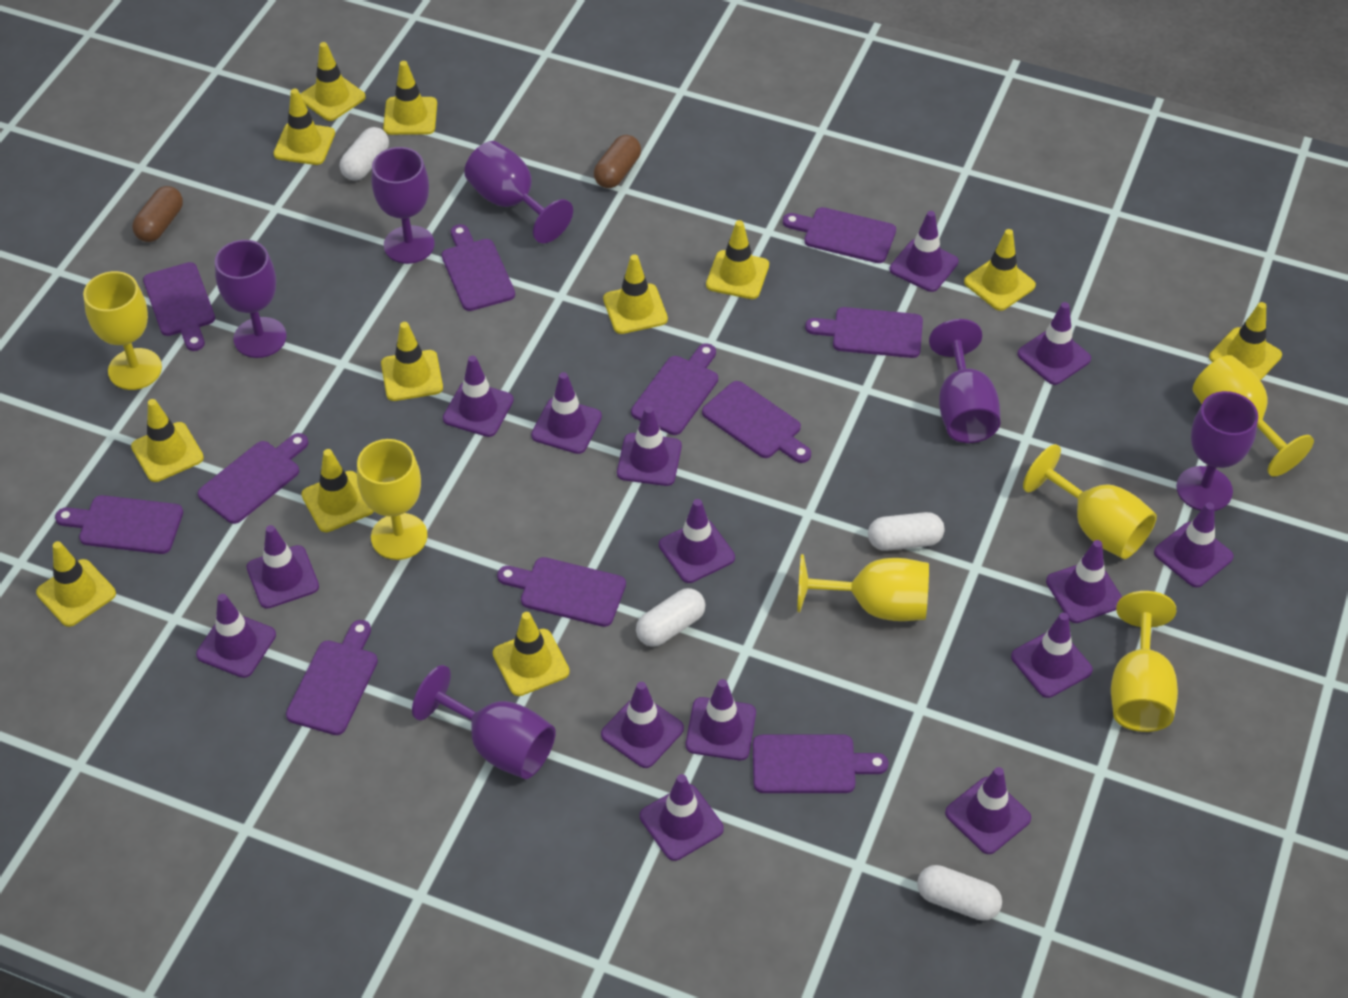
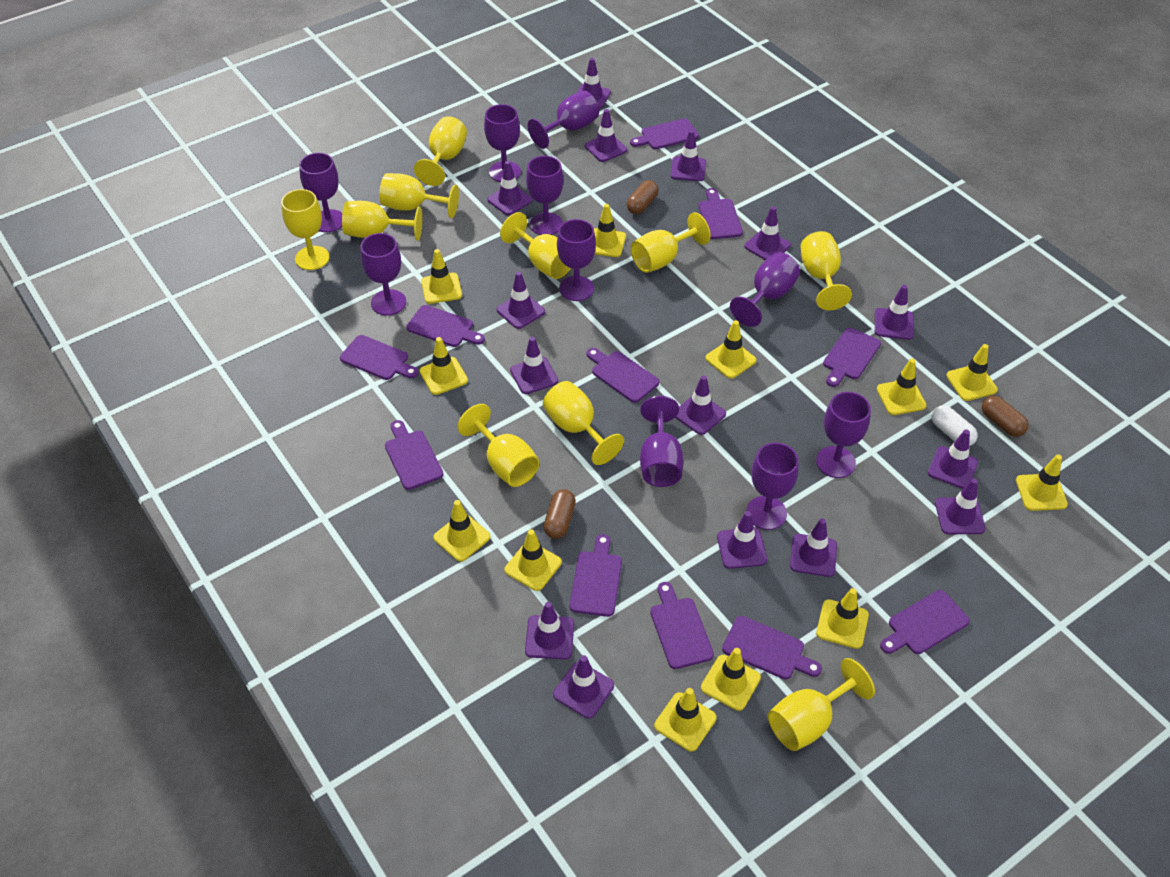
brown capsule: [132,186,183,242] [594,135,641,188] = 2 -> [544,489,576,539] [627,180,658,214] [982,396,1029,437] = 3
purple goblet: [215,240,287,358] [372,147,435,264] [412,665,556,779] [464,141,573,243] [929,319,1001,443] [1176,391,1258,511] = 6 -> [299,153,342,232] [361,233,406,315] [484,104,521,182] [526,156,563,235] [528,91,599,149] [557,219,596,301] [640,396,684,487] [730,252,800,327] [746,442,798,530] [816,392,871,478] = 10
white capsule: [340,127,389,181] [636,588,705,647] [868,512,944,551] [917,865,1002,921] = 4 -> [932,405,978,446] = 1
yellow goblet: [83,271,162,390] [357,439,428,560] [797,554,929,621] [1023,444,1157,559] [1111,591,1178,732] [1193,355,1314,477] = 6 -> [281,189,330,270] [342,201,422,241] [379,173,459,218] [414,116,467,186] [457,404,540,487] [500,212,571,279] [543,381,624,465] [631,212,711,273] [768,658,875,751] [800,231,852,310] = 10

